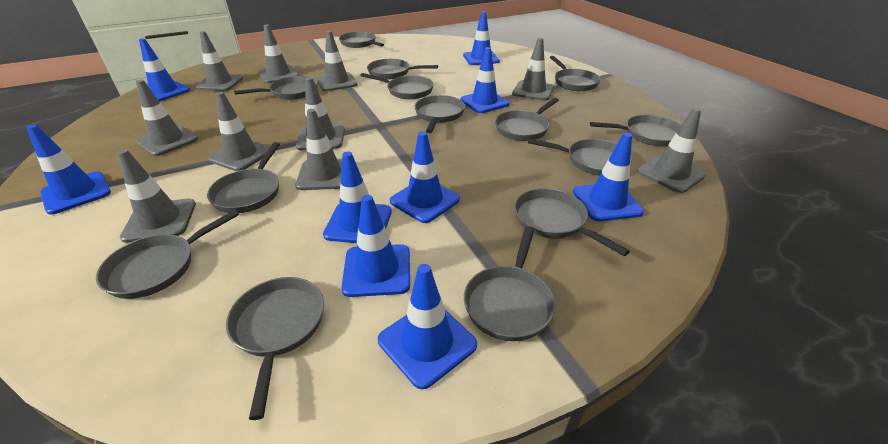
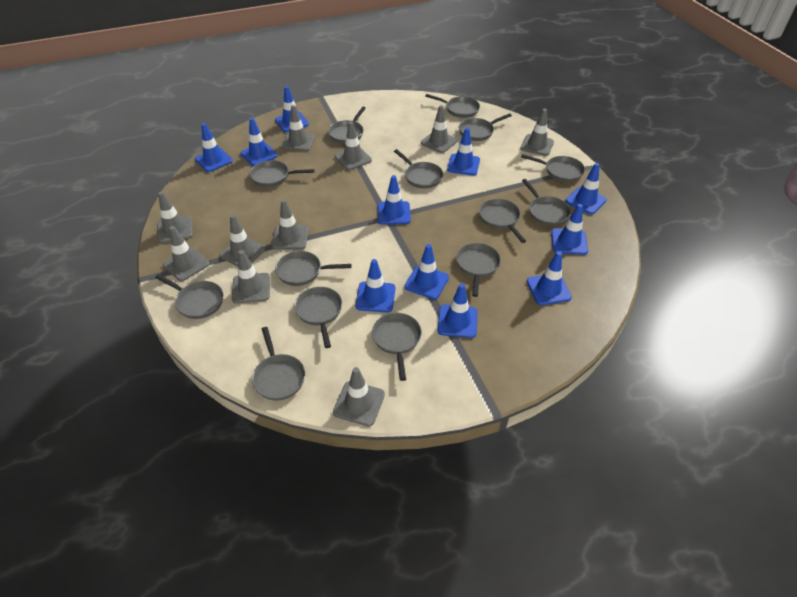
blue traffic cone: [26,125,111,214] [139,38,190,101] [323,152,392,243] [341,195,410,297] [378,264,477,389] [390,131,460,223] [460,47,509,113] [463,11,500,65] [573,133,644,221] = 9 -> [195,123,233,172] [240,118,278,166] [275,86,309,132] [355,259,396,313] [378,175,411,225] [404,244,449,299] [437,283,478,338] [447,128,480,176] [527,251,572,305] [551,204,588,255] [565,163,607,215] = 11

